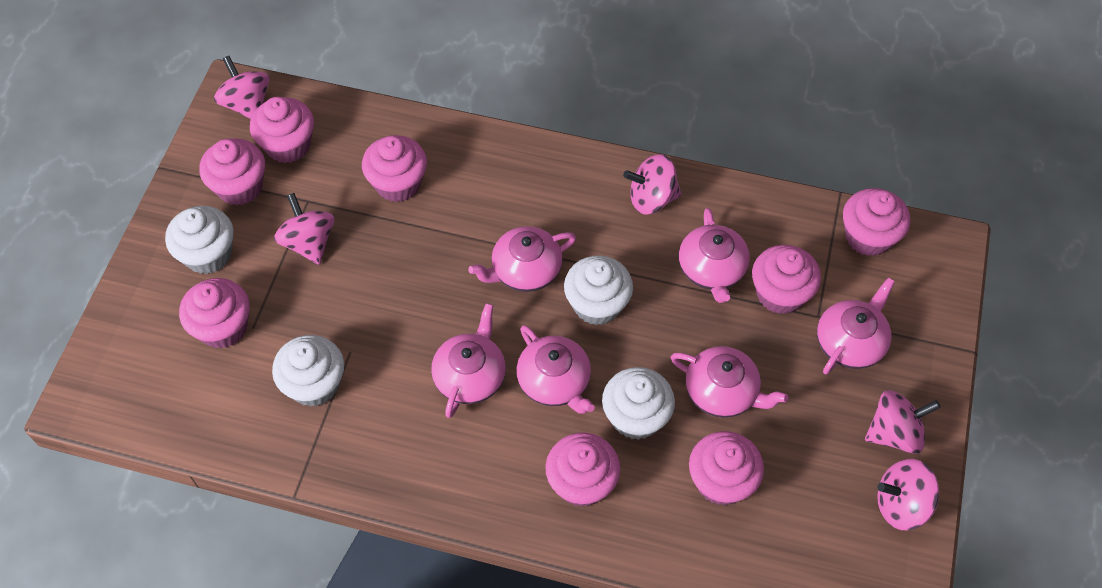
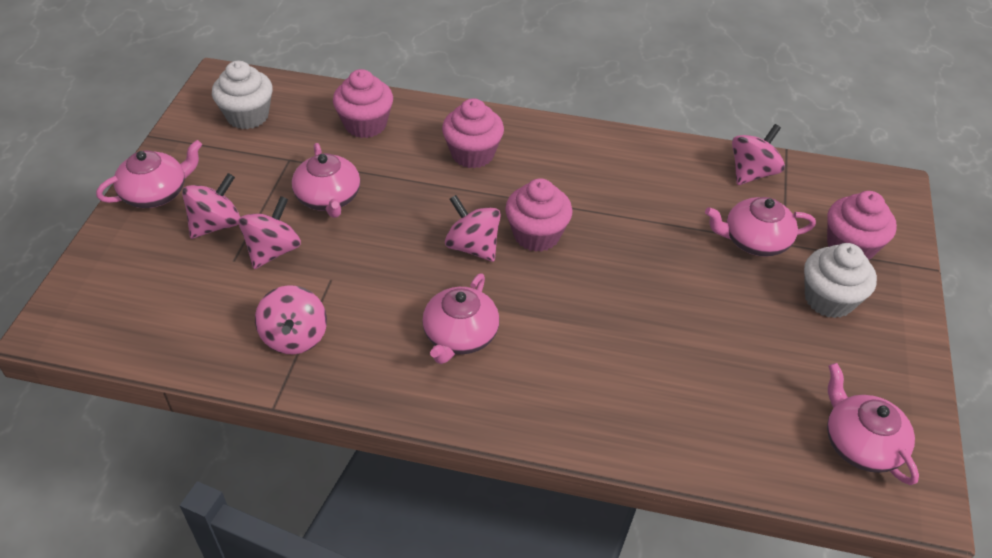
pink cupcake: [179,278,250,348] [199,138,265,205] [250,97,314,163] [362,135,427,202] [545,433,620,507] [689,431,764,505] [752,245,821,314] [843,188,910,256] = 8 -> [333,69,393,138] [442,98,504,168] [505,178,573,252] [827,191,897,260] = 4
pink teapot: [431,303,506,418] [468,226,576,292] [516,325,595,414] [671,346,788,418] [679,208,750,303] [817,278,895,375] = 6 -> [96,140,202,208] [292,143,360,218] [422,273,499,364] [705,197,816,257] [827,363,919,485] = 5
white cupcake: [165,206,234,274] [272,335,344,407] [564,256,633,325] [602,367,675,440] = 4 -> [212,61,273,129] [804,243,877,318] = 2

